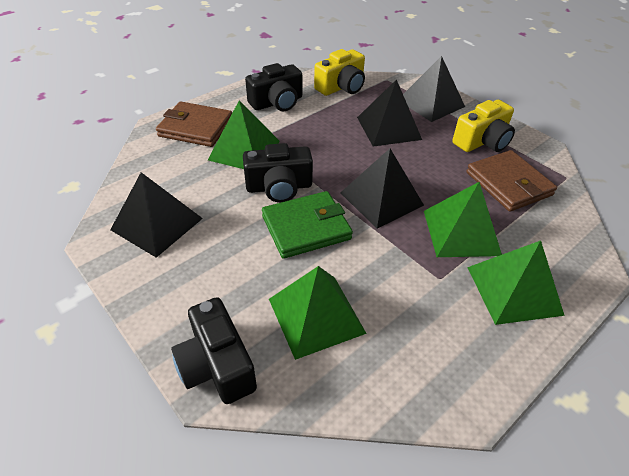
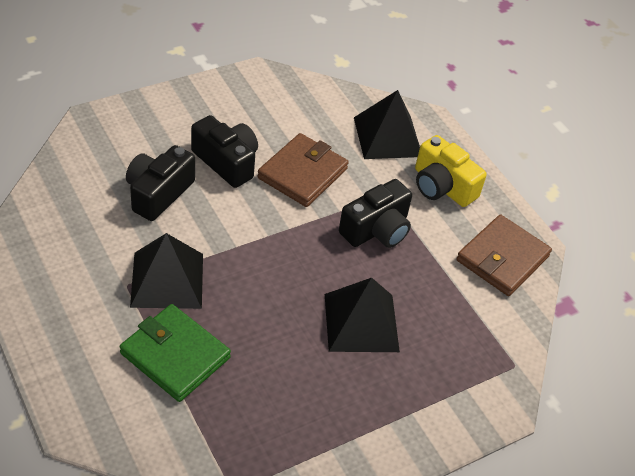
black pyramid: [110,172,203,258] [340,149,424,228] [357,79,422,147] [403,56,465,122] = 4 -> [130,233,203,309] [325,278,400,352] [354,90,420,159] = 3
green pyramid: [208,100,280,169] [269,266,367,360] [424,182,502,257] [467,241,565,325] = 4 -> none = 0
yellow camera: [314,49,365,96] [452,100,515,152] = 2 -> [415,135,487,207] = 1

